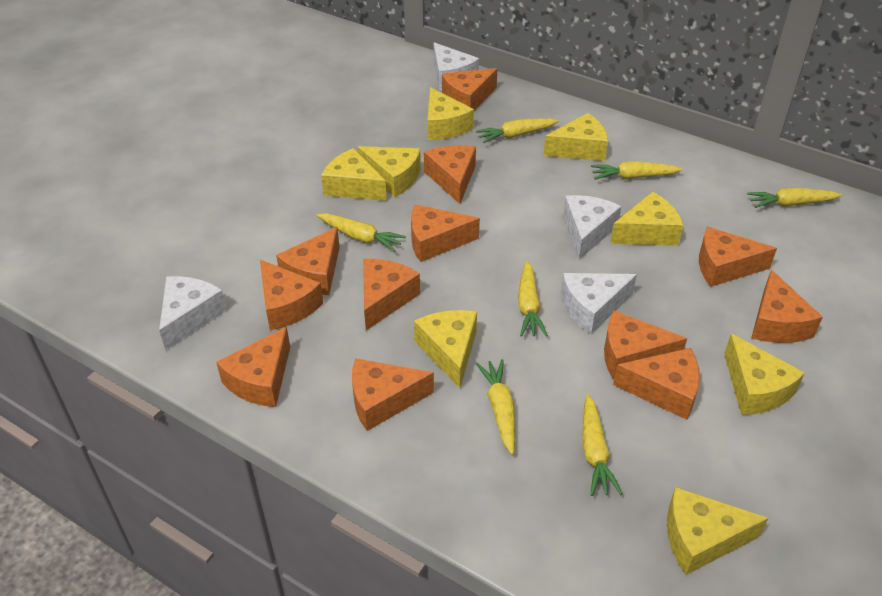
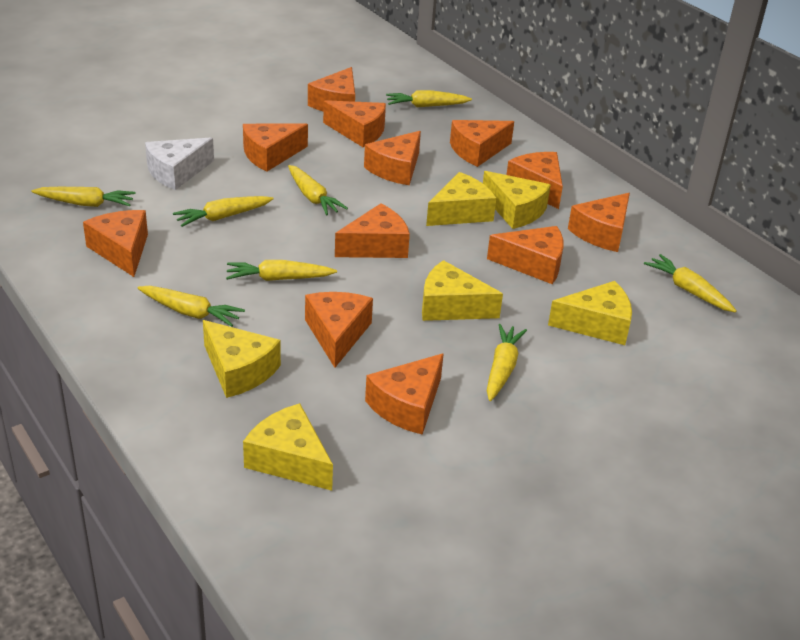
white cheese: [159,276,227,350] [433,42,479,90] [561,273,637,334] [563,195,621,260] = 4 -> [145,137,214,190] = 1
yellow carrot: [317,214,406,252] [476,119,559,143] [476,359,515,455] [518,261,548,337] [582,394,622,496] [591,161,683,180] [747,188,842,208] = 7 -> [31,187,135,207] [137,286,245,327] [173,196,274,227] [226,260,337,281] [288,165,348,215] [386,90,472,107] [487,324,527,401] [644,254,737,313] = 8
yellow cheese: [321,148,387,201] [358,146,421,197] [414,310,477,388] [427,87,474,140] [544,113,608,161] [610,192,683,246] [667,487,768,575] [724,334,804,415] = 8 -> [203,320,281,398] [243,403,333,491] [422,260,503,321] [426,172,496,226] [483,171,551,229] [548,281,632,345] = 6

